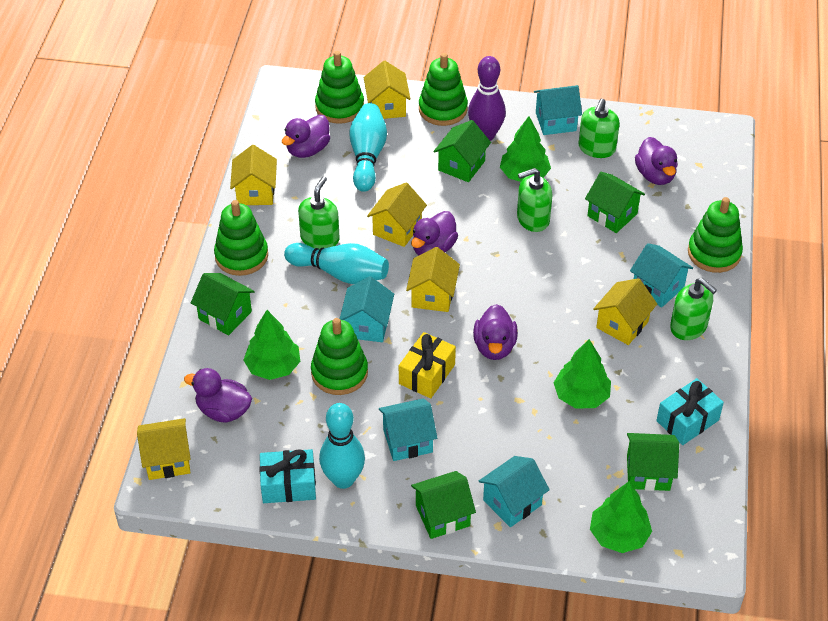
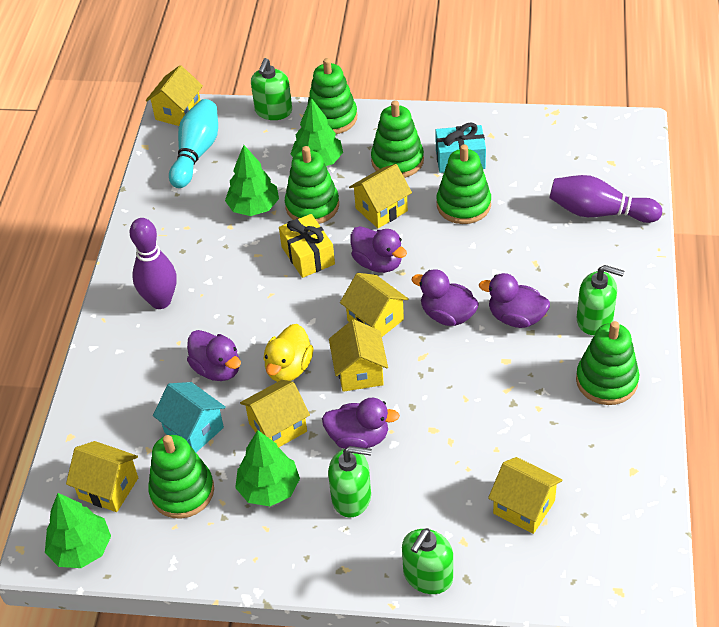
green house: [191,273,255,335] [411,471,476,539] [433,120,491,182] [585,172,645,233] [627,433,679,491] = 5 -> none = 0
green stacking toy: [214,200,268,276] [311,318,368,395] [315,51,364,124] [419,53,468,126] [688,197,743,273] = 5 -> [148,435,214,519] [285,146,339,224] [307,58,357,134] [371,100,424,178] [437,144,491,224] [576,321,639,405] = 6
purple bowling pin: [468,56,506,141] = 1 -> [130,218,177,309] [549,175,662,223] = 2
turquoise bowling pin: [284,243,389,284] [319,403,365,489] [350,103,387,192] = 3 -> [169,99,218,188] = 1
turquoise gift: [259,449,316,503] [656,378,724,445] = 2 -> [435,123,486,173] = 1
turquoise house: [340,276,394,342] [379,398,437,461] [479,456,550,527] [534,85,582,135] [630,243,693,308] = 5 -> [153,382,226,452] = 1
yellow duck: none = 0 -> [263,324,314,382] = 1
yellow house: [137,418,191,480] [230,145,277,205] [364,61,410,119] [367,183,427,247] [406,247,460,312] [593,278,657,345] = 6 -> [66,441,138,512] [146,65,203,126] [240,380,310,448] [329,319,388,392] [340,273,409,337] [349,164,412,228] [488,457,562,534] = 7

